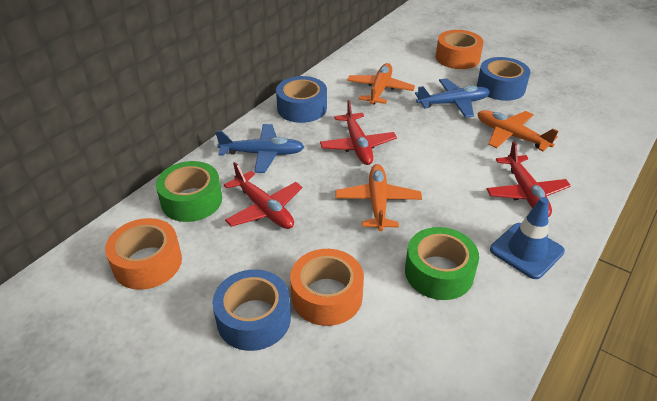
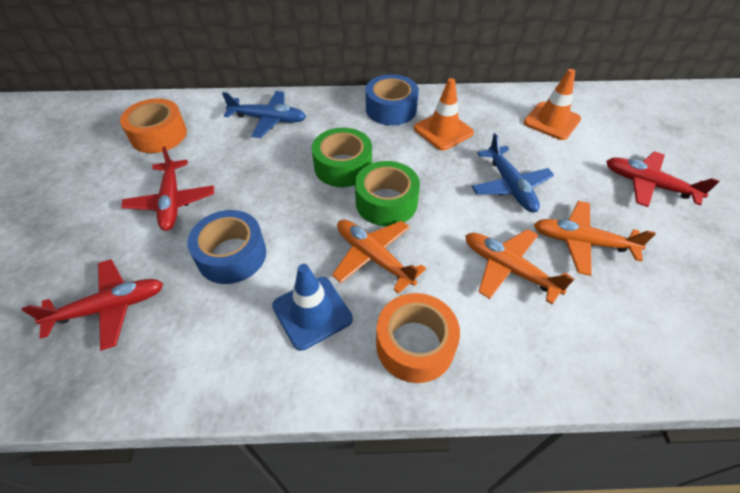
blue tape: [213,269,291,351] [276,76,327,123] [477,57,530,101] = 3 -> [187,210,266,284] [366,74,419,125] = 2
orange tape: [105,218,182,290] [290,249,364,326] [436,30,484,69] = 3 -> [120,98,187,153] [376,293,460,383] = 2
orange traffic cone: none = 0 -> [414,78,474,151] [524,69,581,140] = 2

